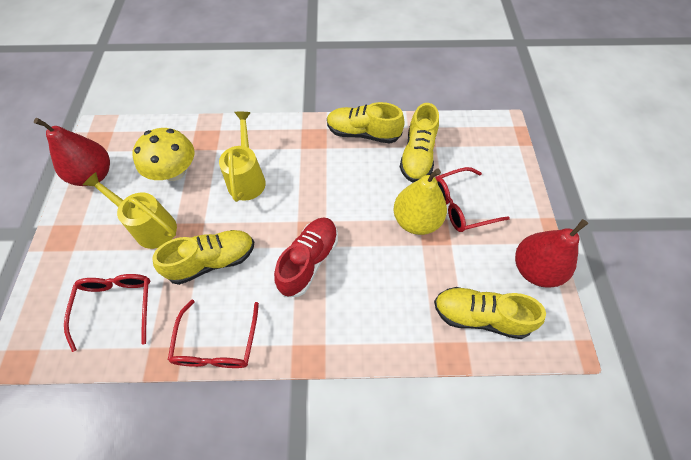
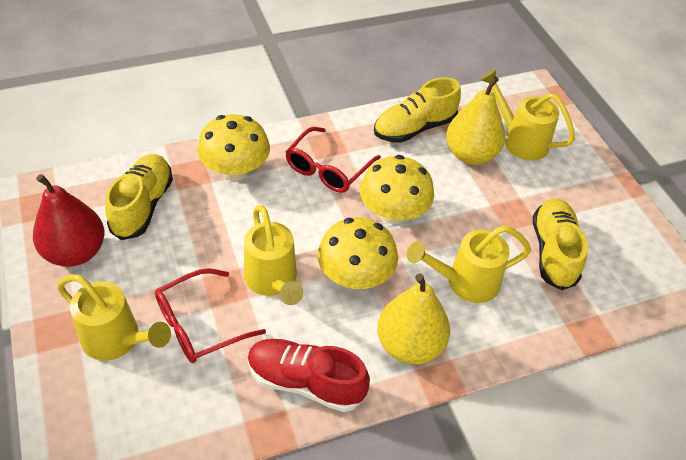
red glasses: [64,274,150,352] [168,300,259,368] [436,167,510,232] = 3 -> [155,268,266,363] [285,127,381,193] = 2
red pear: [34,118,110,186] [515,219,588,288] = 2 -> [33,174,104,267] = 1
yellow mushroom: [132,128,194,181] = 1 -> [197,114,270,181] [318,217,398,289] [360,155,434,224] = 3
yellow pear: [393,169,447,235] = 1 -> [377,273,450,364] [446,76,505,165] = 2
yellow shoe: [153,230,254,285] [327,102,405,143] [400,103,439,182] [434,287,546,339] = 4 -> [105,154,173,240] [374,77,461,143] [533,198,588,290] = 3
yellow watering can: [83,172,177,249] [219,112,266,202] = 2 -> [57,274,171,361] [244,205,303,305] [407,225,531,303] [480,69,575,161] = 4

